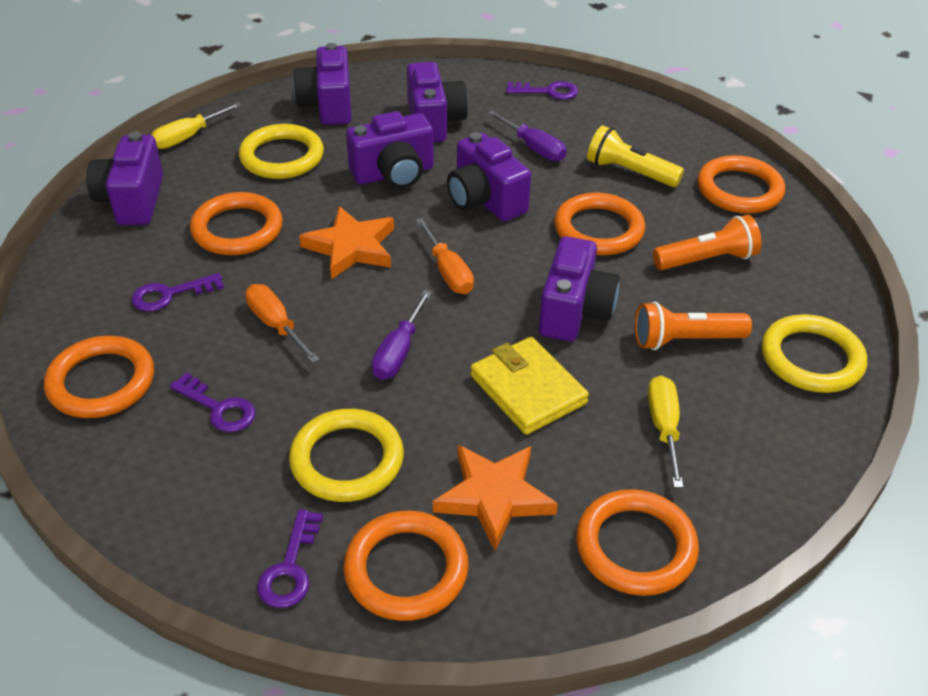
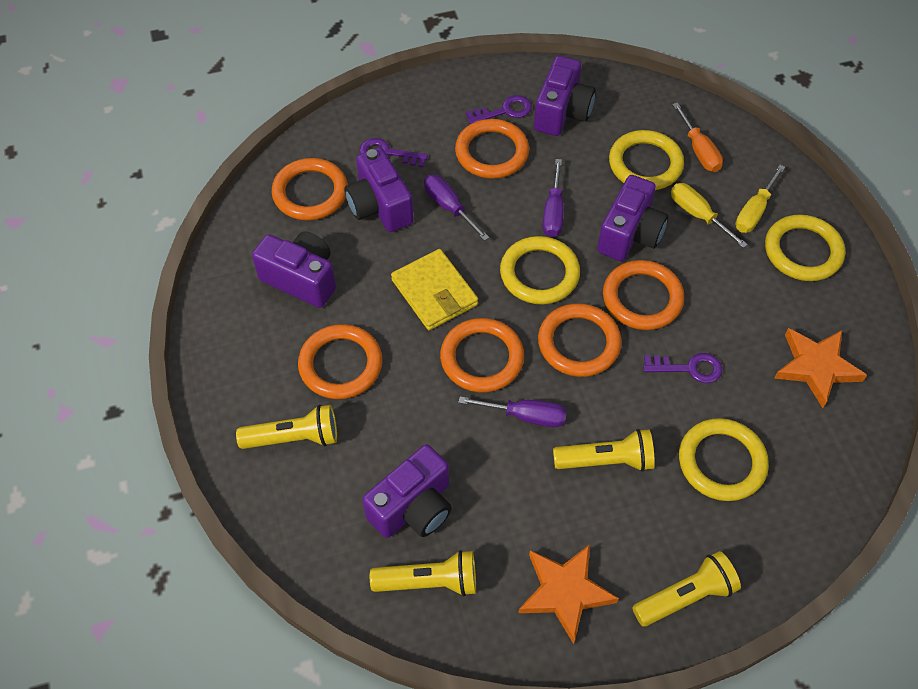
orange flashlight: [635,302,752,350] [653,215,761,270] = 2 -> none = 0
orange screwdriver: [245,284,320,363] [416,218,474,294] = 2 -> [672,102,723,172] = 1
purple camera: [86,132,163,225] [293,43,352,125] [346,111,434,189] [407,62,468,142] [447,132,531,221] [539,236,620,341] = 6 -> [252,231,336,308] [344,147,414,232] [362,444,452,538] [534,56,596,136] [597,175,668,261] = 5
purple key: [131,273,224,312] [170,372,256,432] [257,509,323,608] [506,81,578,100] = 4 -> [360,138,428,168] [466,95,532,124] [643,353,722,383] = 3
purple screwdriver: [372,290,432,380] [488,110,567,161] = 2 -> [424,175,489,241] [458,396,566,427] [543,159,564,237] = 3
yellow flashlight: [587,125,684,187] = 1 -> [236,405,337,449] [370,550,476,596] [553,429,655,472] [632,551,741,627] = 4
yellow ring: [239,124,324,179] [289,409,404,502] [762,314,867,393] = 3 -> [500,236,580,304] [609,130,684,190] [679,418,769,501] [765,215,845,281] = 4

